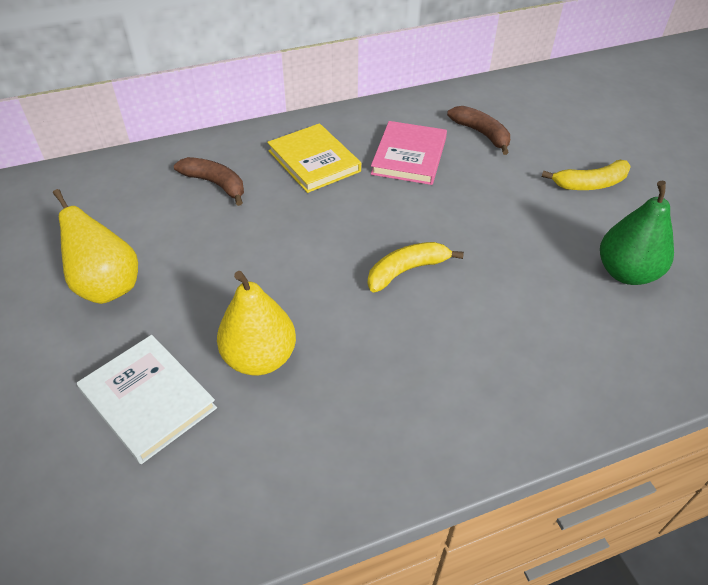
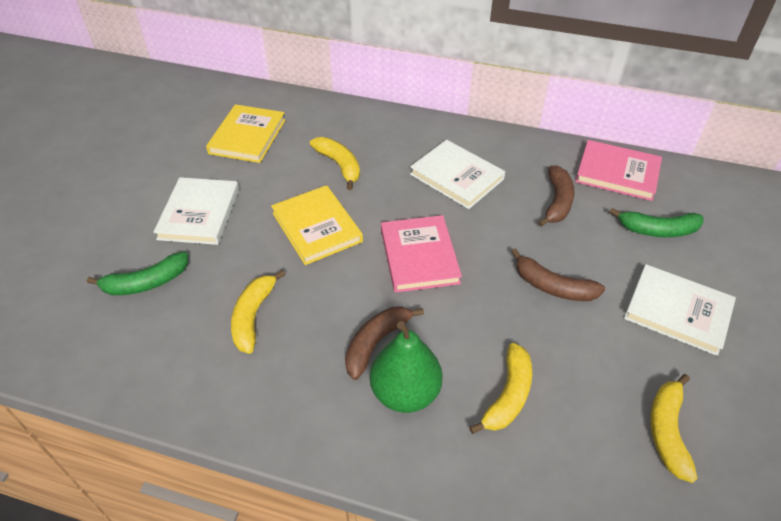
brown banana: [174,157,244,206] [447,106,510,155] = 2 -> [345,307,424,380] [511,248,605,301] [538,165,575,226] = 3
green banana: none = 0 -> [87,252,188,295] [609,208,704,237] = 2
pink book: [371,121,447,185] = 1 -> [381,215,462,293] [575,140,662,201] = 2
white book: [77,335,217,464] = 1 -> [153,177,239,245] [410,140,505,209] [624,264,736,356] = 3
yellow banana: [368,242,464,292] [542,160,631,190] = 2 -> [231,270,285,354] [310,137,360,190] [469,343,532,434] [650,374,698,483] = 4
yellow book: [267,123,361,193] = 1 -> [206,104,285,163] [271,185,363,265] = 2
yellow pear: [53,189,138,304] [217,271,296,375] = 2 -> none = 0

